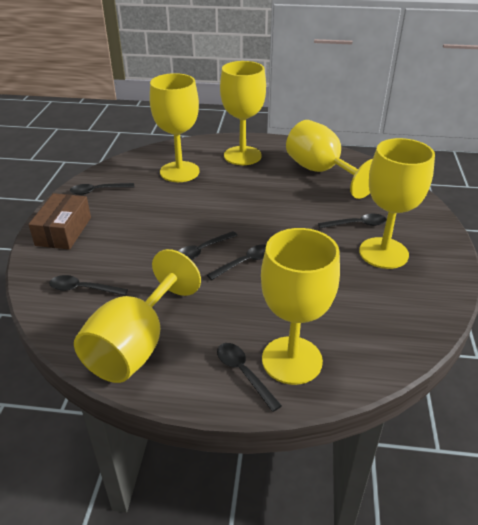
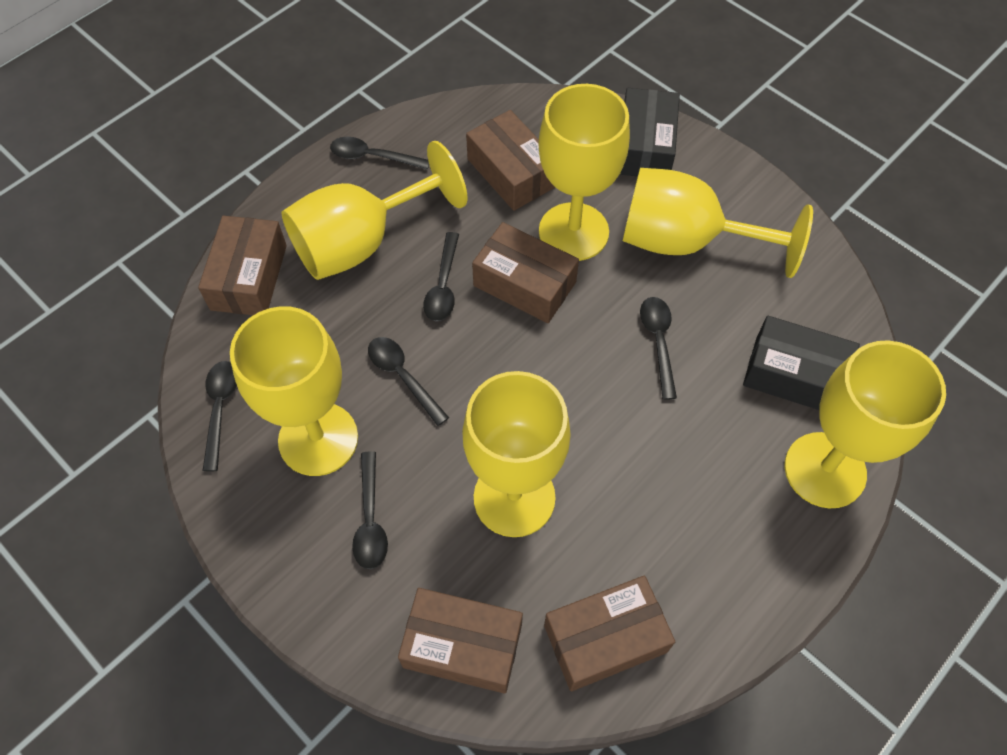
black box: none = 0 -> [620,88,680,177] [743,316,860,410] = 2
brown box: [28,193,91,250] = 1 -> [198,216,287,315] [398,588,523,694] [466,110,555,211] [472,222,579,323] [544,576,675,691] = 5

